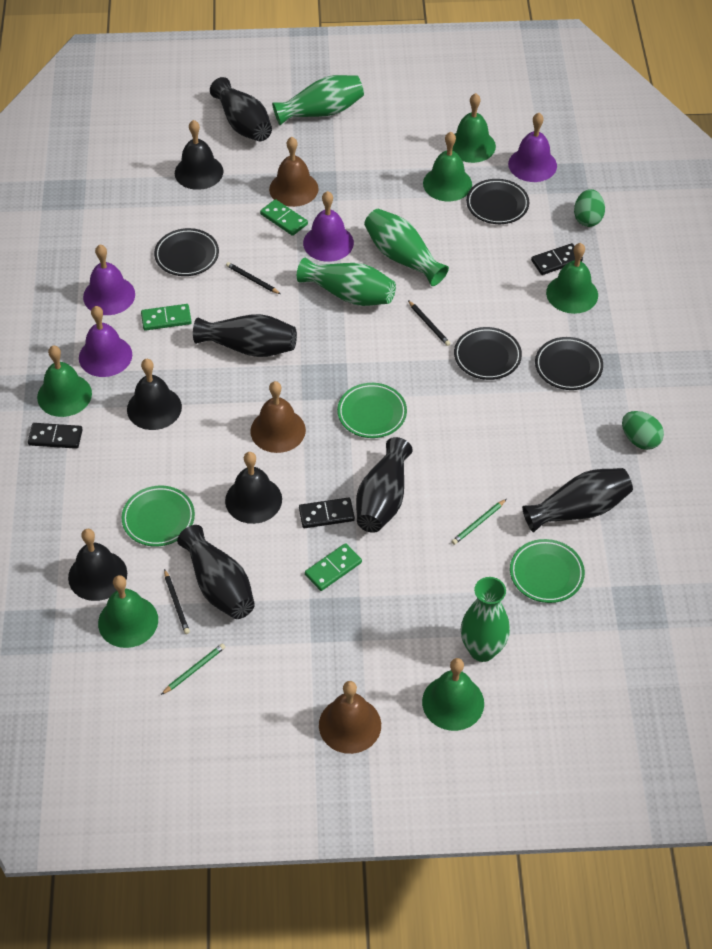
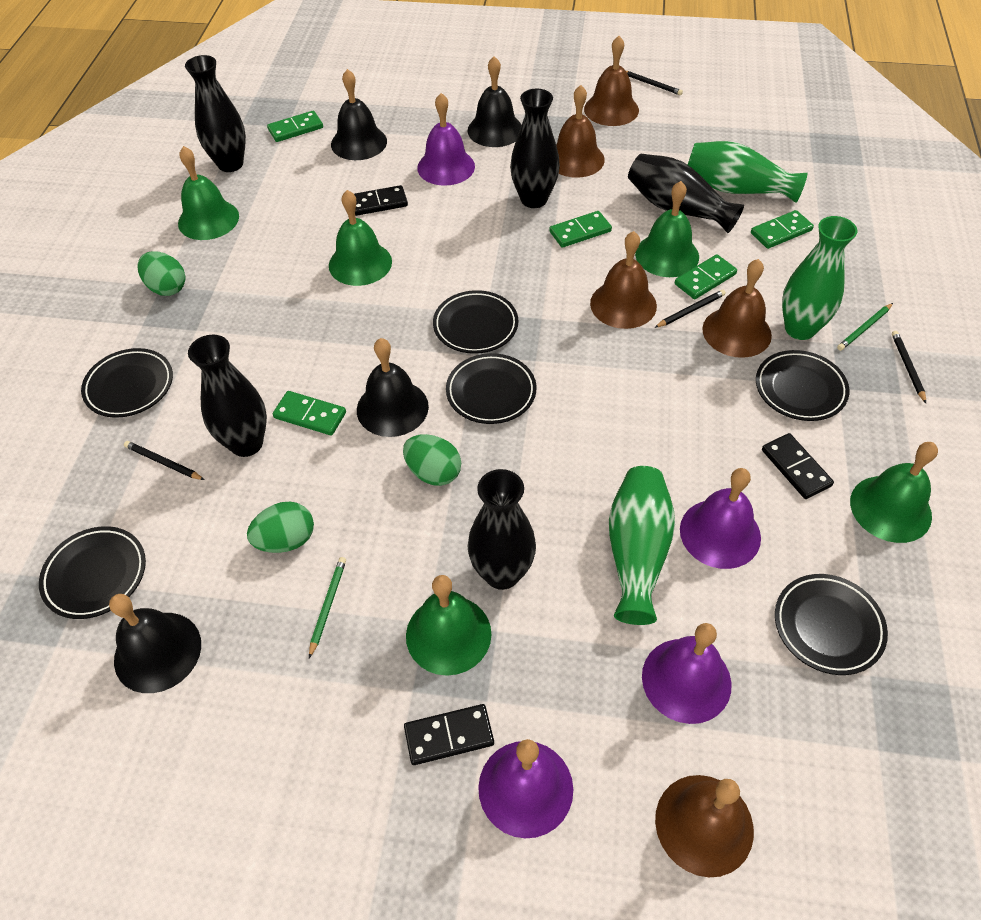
black pencil: [164,569,190,634] [226,262,281,294] [408,300,450,346] = 3 -> [124,441,205,480] [626,71,683,95] [654,290,726,328] [892,331,926,403] = 4
black plate: [154,228,219,276] [454,327,522,380] [466,179,529,224] [535,337,603,390] = 4 -> [39,526,146,619] [81,348,173,418] [433,290,518,354] [446,353,536,424] [756,350,849,421] [775,574,888,675] = 6
brown bell: [250,381,306,453] [269,137,319,207] [319,681,381,754] = 3 -> [556,85,605,178] [584,36,639,126] [590,231,657,329] [655,775,754,877] [702,259,772,358] = 5
green bell: [37,346,92,417] [98,575,158,648] [422,658,484,731] [423,132,472,201] [452,93,496,163] [546,243,598,314] = 6 -> [178,146,239,240] [329,190,392,286] [406,575,492,676] [635,181,699,277] [850,442,938,543] = 5
green domino: [141,304,192,331] [260,199,308,236] [305,543,362,591] = 3 -> [267,111,323,142] [273,391,346,435] [549,211,612,248] [675,254,737,299] [751,210,814,249] = 5
green egg: [574,189,605,227] [622,411,664,450] = 2 -> [137,251,185,296] [247,502,314,553] [403,434,461,486] = 3
green plate: [121,486,195,546] [337,383,407,438] [510,539,585,603] = 3 -> none = 0
green vase: [272,75,364,125] [297,258,396,306] [364,209,449,286] [461,577,510,662] = 4 -> [609,466,675,625] [688,141,808,203] [782,216,857,340] = 3

